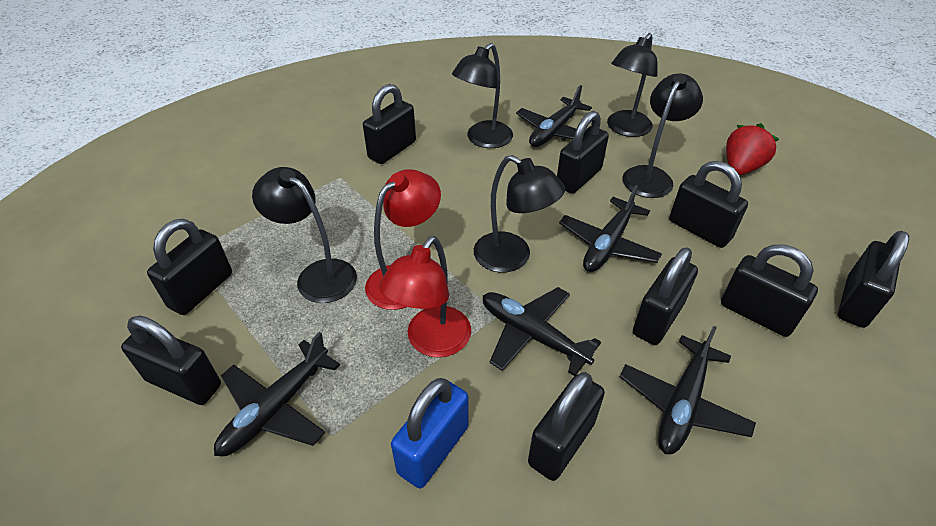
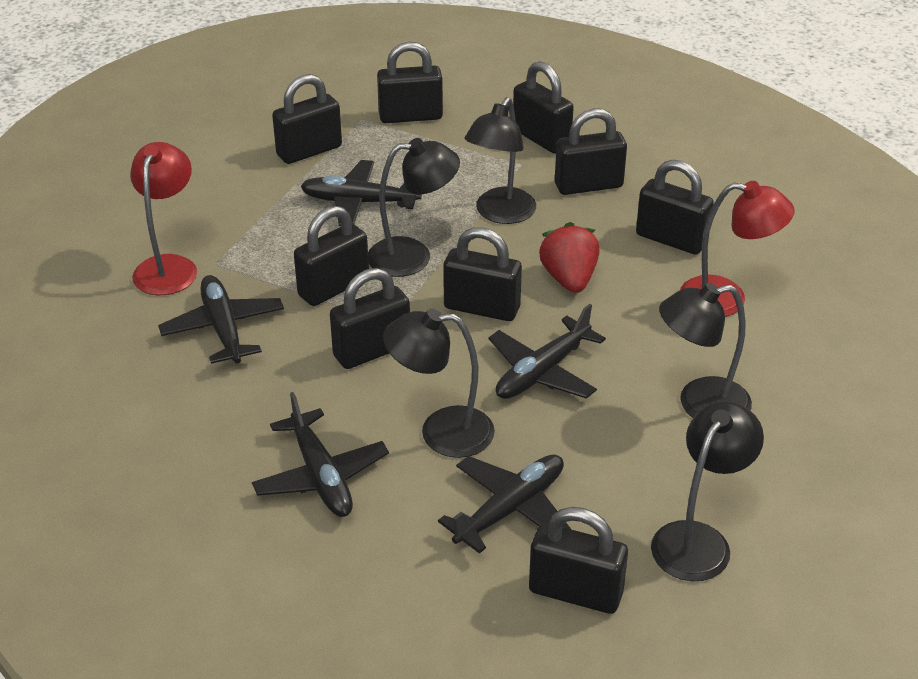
blue padlock: [391,378,468,488] = 1 -> none = 0

